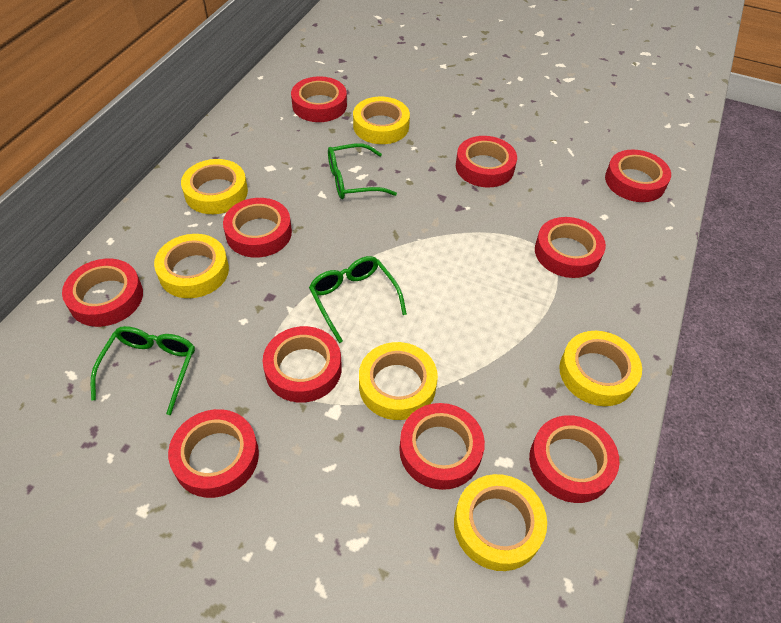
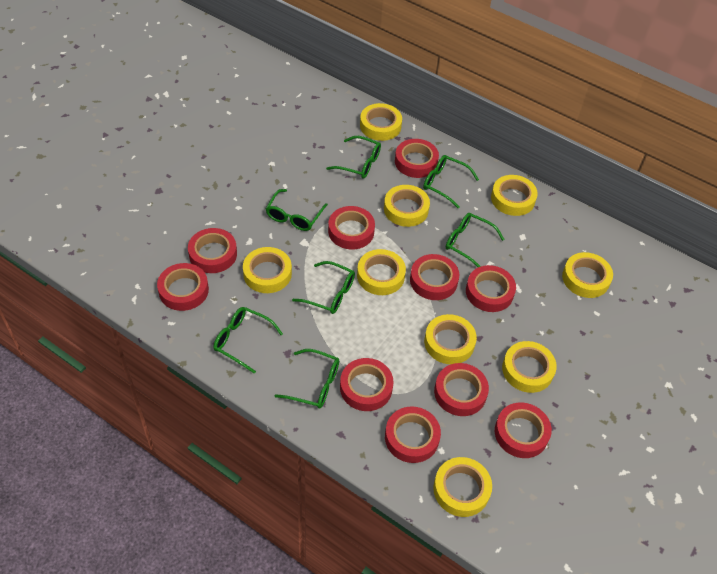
green glasses: [91,326,195,415] [309,256,407,343] [328,143,397,199] = 3 -> [213,307,283,374] [266,189,328,231] [274,349,339,408] [292,261,355,314] [326,136,381,179] [423,155,479,208] [446,213,505,267] = 7
yellow tape: [154,234,229,298] [181,159,248,214] [353,97,410,144] [359,342,438,420] [454,474,547,571] [559,331,642,406] = 6 -> [243,247,292,293] [357,249,406,295] [360,103,402,141] [384,185,430,227] [424,314,477,364] [433,457,492,517] [491,175,538,216] [502,341,557,393] [562,252,613,298] = 9

